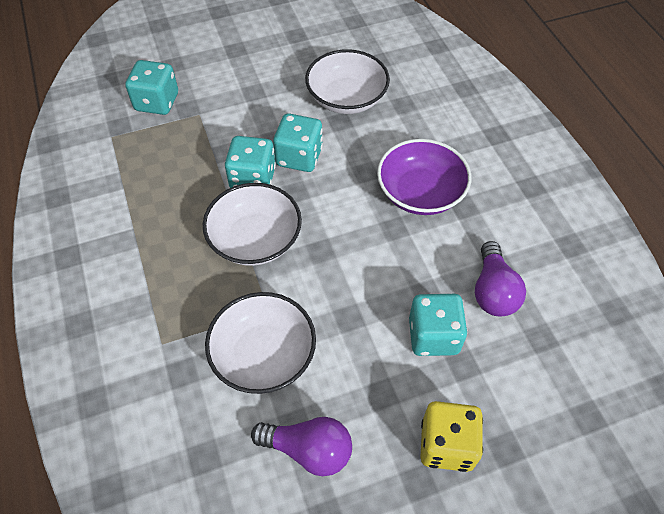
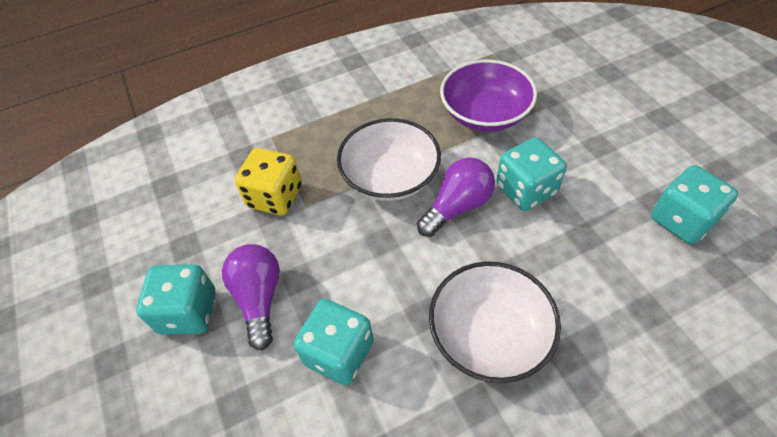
white bowl: [203,183,302,266] [205,292,316,394] [305,49,390,114] = 3 -> [337,118,441,201] [429,261,561,383] = 2

